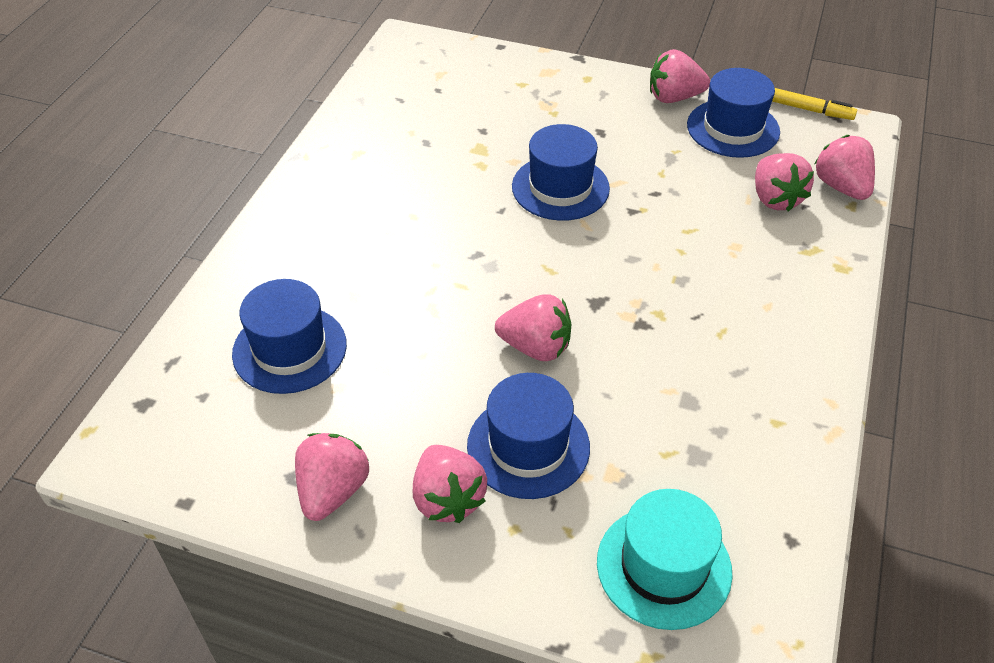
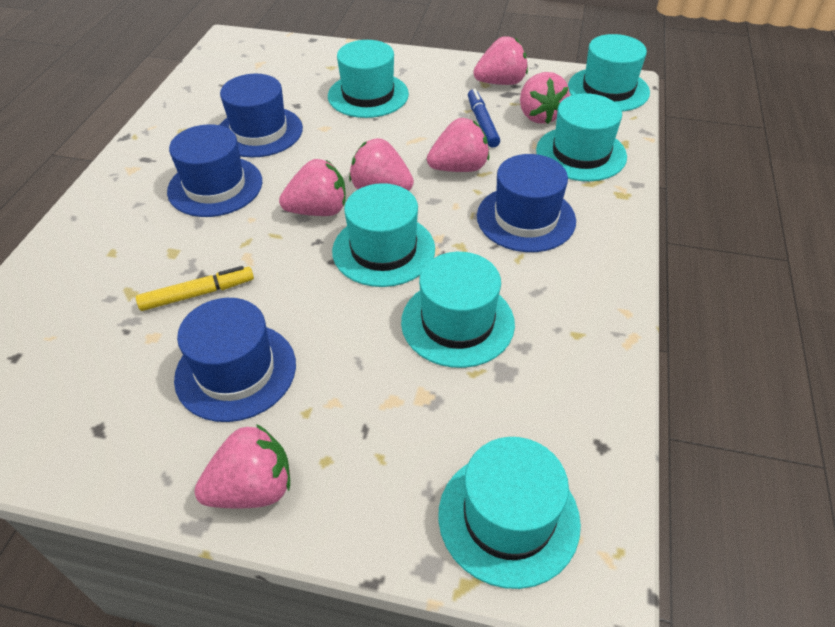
blue marker: none = 0 -> [468,88,500,148] = 1
turquoise hat: [597,489,733,630] = 1 -> [328,40,409,118] [332,183,435,287] [401,252,515,368] [438,437,581,589] [536,93,627,181] [568,34,650,112] = 6

